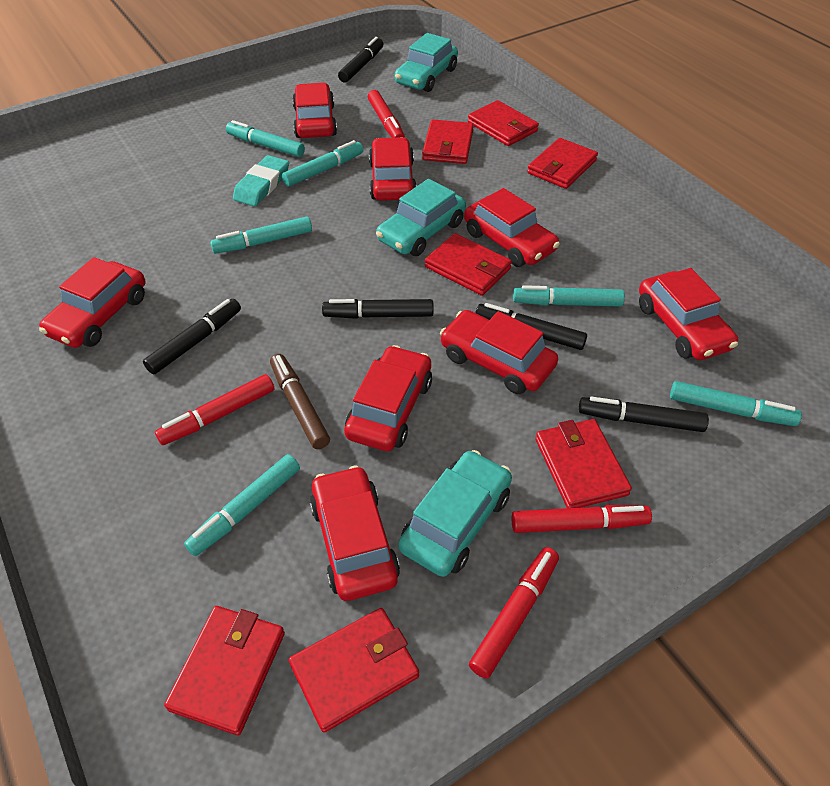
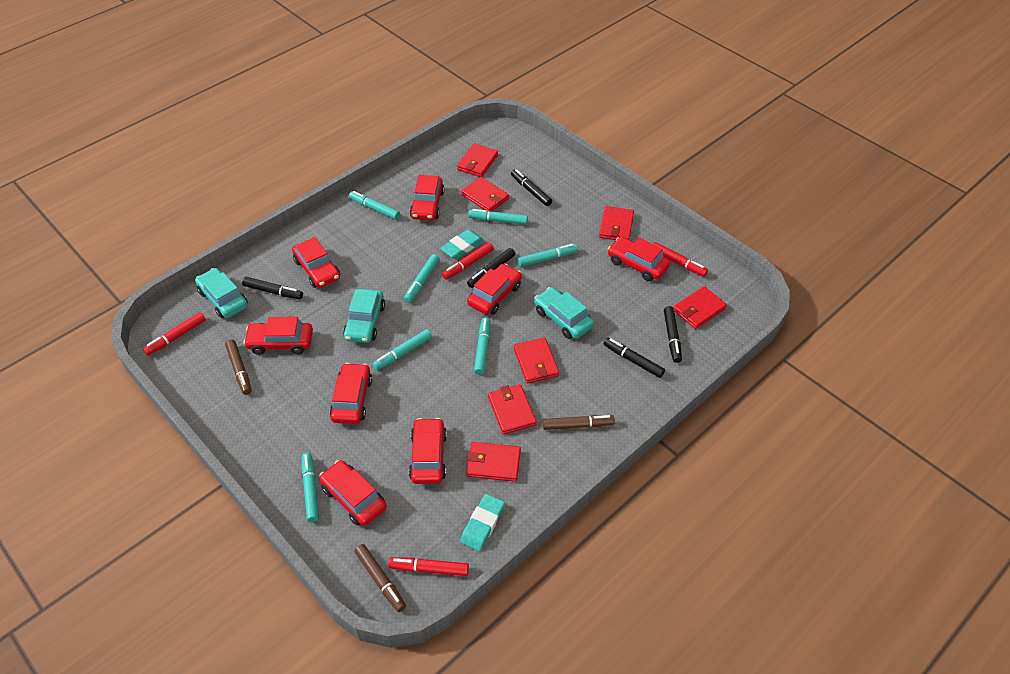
brown marker: [270,354,330,449] = 1 -> [225,339,252,395] [354,544,406,612] [543,415,615,430] = 3
turquoise eraser: [233,155,289,207] = 1 -> [440,229,484,259] [460,494,505,551] = 2
turquoise marker: [184,454,300,556] [210,217,312,254] [226,120,305,157] [282,140,363,187] [513,285,625,307] [670,381,802,426] = 6 -> [302,453,319,522] [349,191,400,220] [372,329,432,370] [404,254,439,303] [468,209,528,225] [474,317,490,375] [518,244,578,267] = 7

